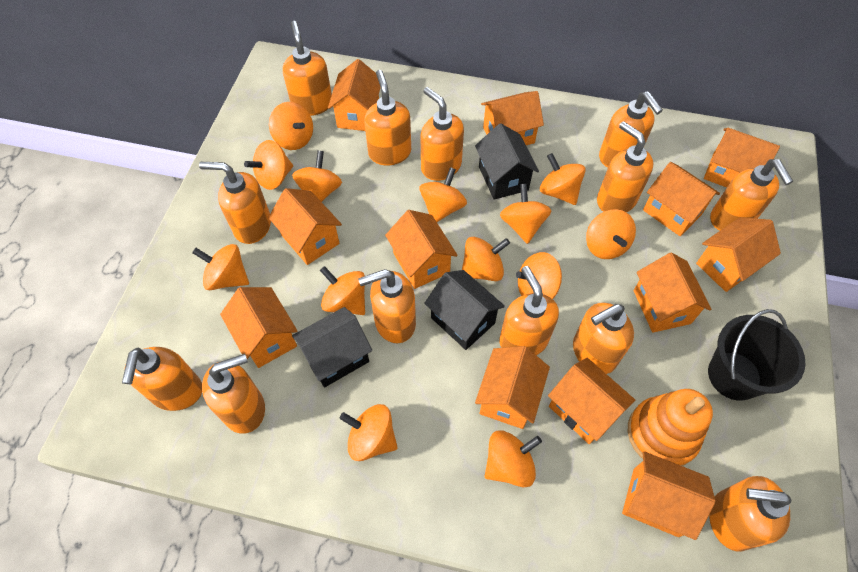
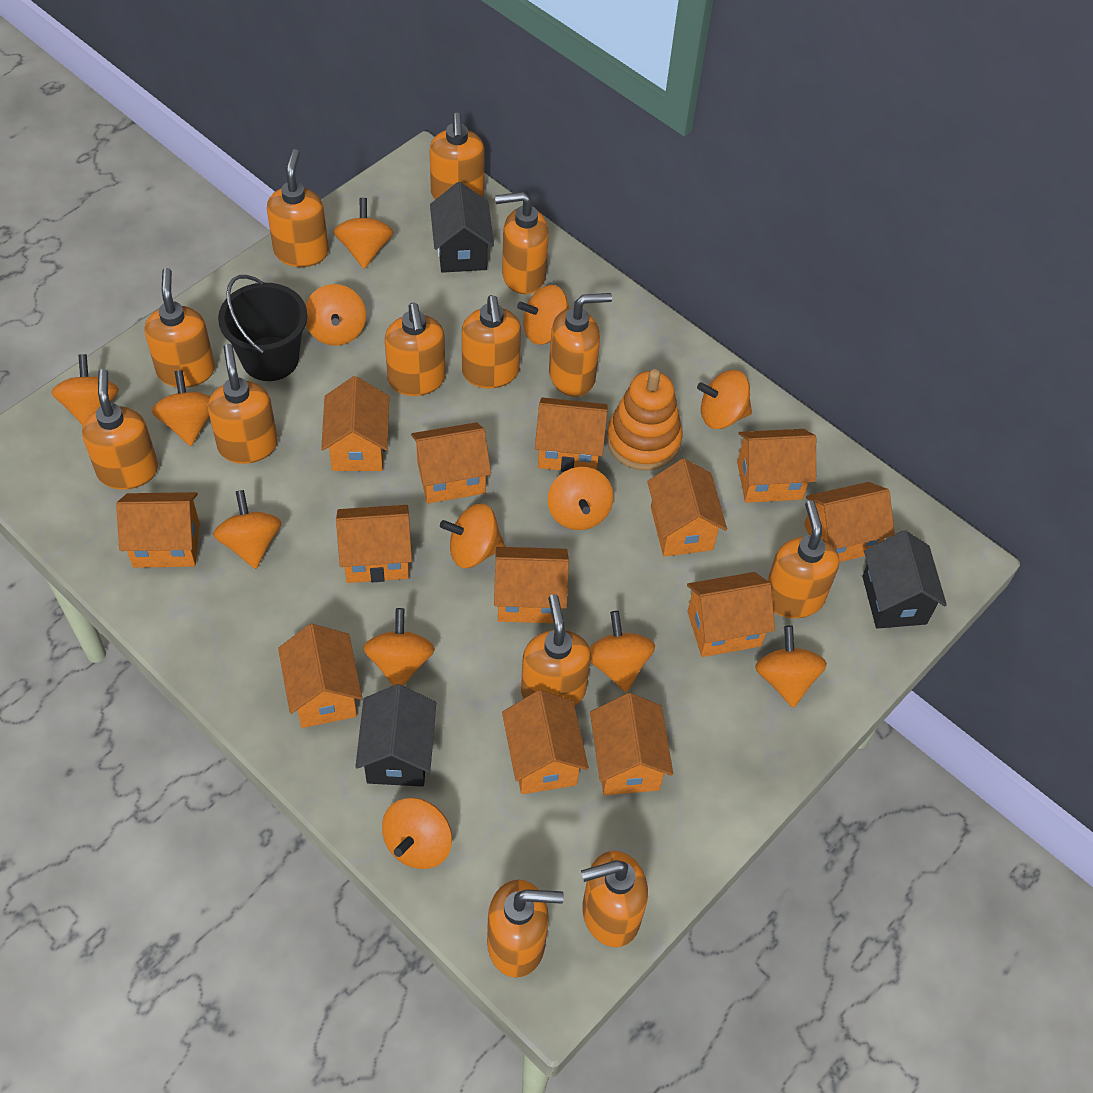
orange house: [220,287,297,368] [268,188,342,265] [328,59,381,131] [385,210,458,289] [475,346,550,429] [481,91,544,145] [548,358,635,444] [622,451,716,540] [633,252,712,333] [643,162,720,236] [696,217,781,292] [704,128,780,188] = 12 -> [116,492,200,568] [278,624,362,728] [321,376,389,471] [336,505,412,583] [411,422,491,503] [494,547,569,623] [502,690,589,794] [535,398,608,472] [590,693,673,795] [647,458,727,557] [687,572,775,657] [737,429,816,503] [804,482,895,562] = 13

